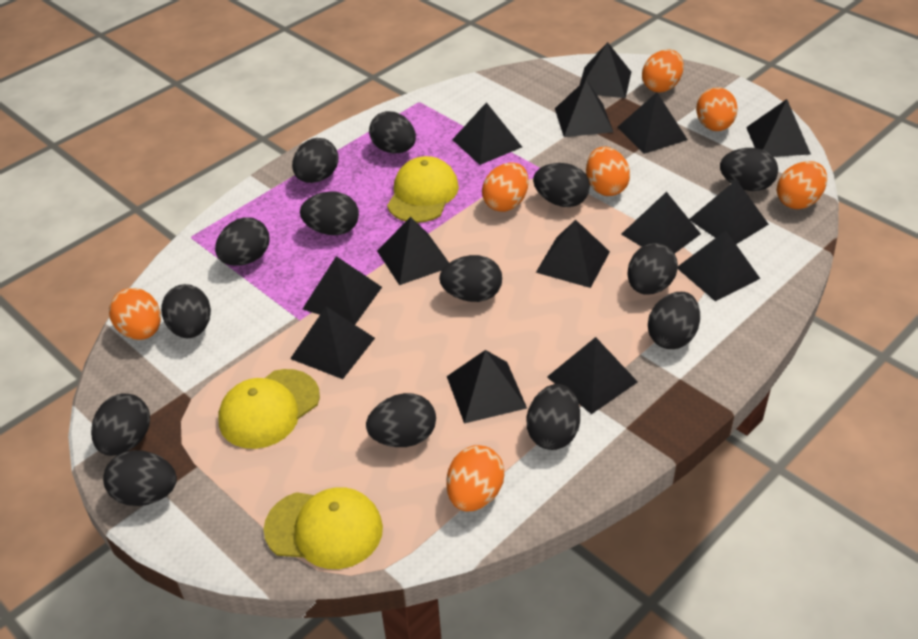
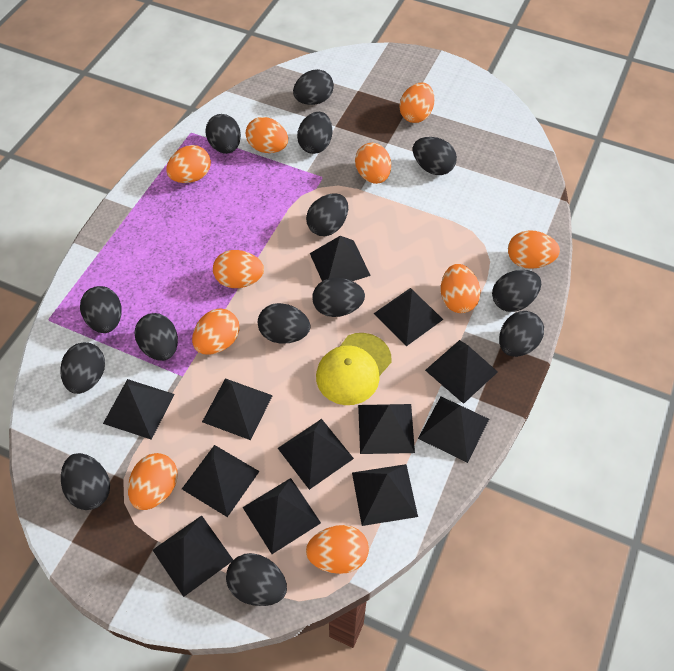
black pyramid: [290,307,375,379] [303,256,382,325] [377,217,449,285] [447,350,527,424] [452,102,522,165] [536,220,610,288] [547,337,638,414] [555,80,613,137] [580,42,631,98] [618,92,688,154] [621,192,701,254] [678,231,760,301] [689,179,769,244] [746,99,811,157] = 14 -> [103,379,174,440] [153,515,233,597] [182,445,260,517] [202,378,273,440] [242,478,321,554] [278,419,354,490] [310,236,371,281] [352,464,418,526] [358,404,415,454] [373,288,443,346] [418,397,489,463] [425,340,498,404] = 12
orange egg: [109,288,161,340] [447,445,505,511] [482,162,529,212] [586,147,630,196] [642,49,684,93] [696,87,738,131] [777,161,827,209] = 7 -> [128,453,178,510] [166,145,211,183] [192,308,240,355] [213,250,264,288] [246,117,288,153] [306,525,369,574] [355,143,391,184] [399,83,434,123] [441,264,481,313] [508,230,560,269] = 10
yellow cap: [218,369,320,449] [264,487,383,569] [387,156,459,223] = 3 -> [316,333,392,405] = 1

